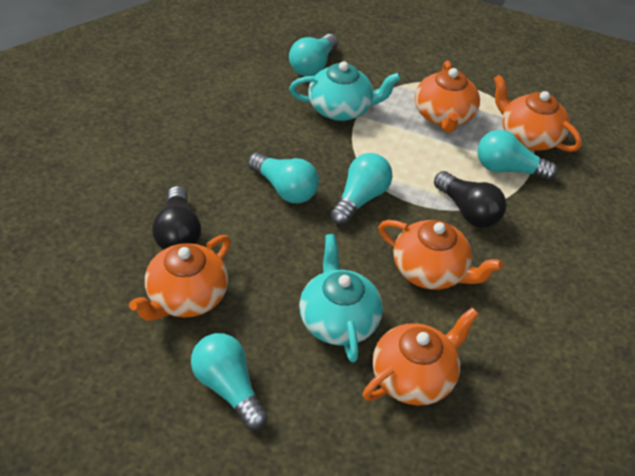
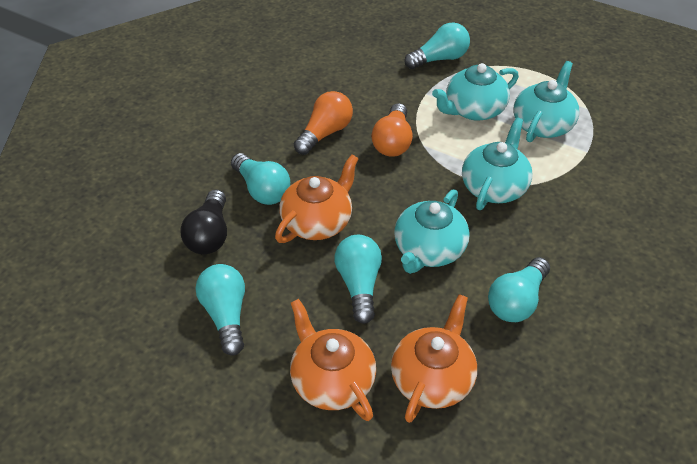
black light bulb: [152,186,201,250] [434,171,506,228] = 2 -> [180,189,227,254] = 1
orange light bulb: none = 0 -> [294,91,353,155] [371,103,413,157] = 2
orange teapot: [129,235,231,321] [363,308,478,406] [378,220,503,290] [415,61,480,133] [493,74,582,152] = 5 -> [275,155,359,243] [290,299,376,421] [391,294,477,423] = 3
turquoise teapot: [289,61,401,121] [299,234,383,362] = 2 -> [394,189,470,274] [432,63,519,121] [462,117,532,210] [513,61,579,142] = 4

